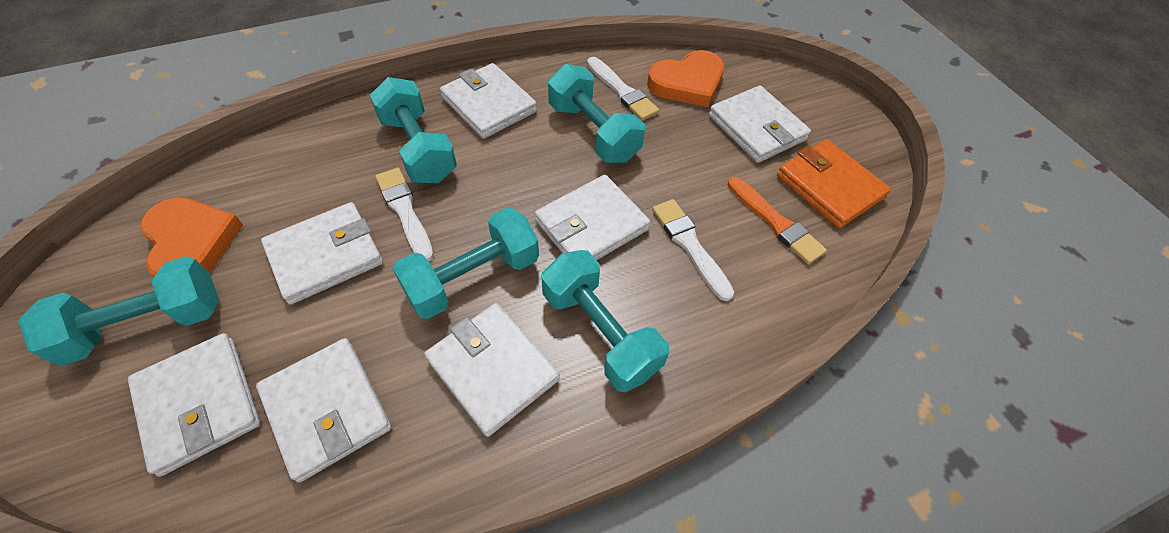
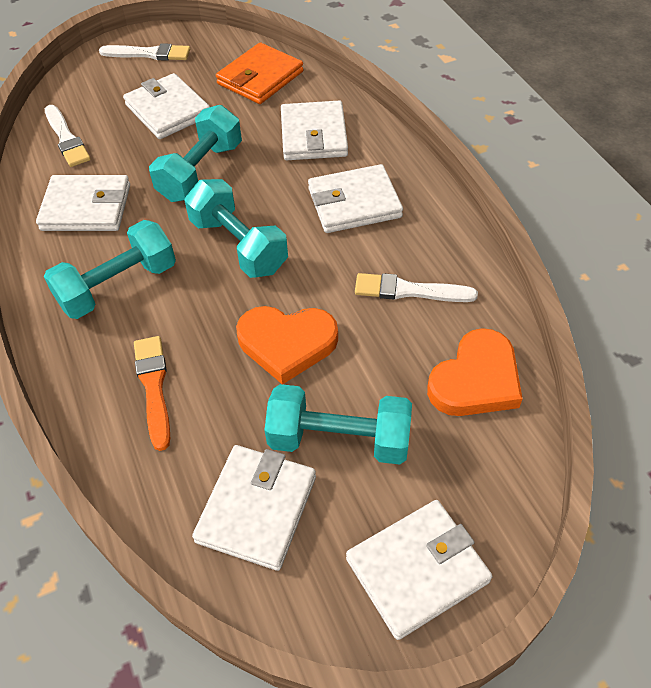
turquoise dumbbell: [18,256,219,366] [369,77,457,183] [393,207,539,319] [541,250,669,393] [548,64,645,163] = 5 -> [44,220,176,319] [149,105,242,202] [184,179,288,278] [264,384,412,465] = 4
white wallet: [128,333,260,477] [256,338,391,483] [261,202,383,305] [424,303,560,437] [440,63,537,139] [535,175,650,260] [709,86,811,163] = 7 -> [36,175,130,231] [123,73,210,139] [192,445,316,571] [281,100,348,160] [308,164,403,233] [346,500,492,640] = 6

